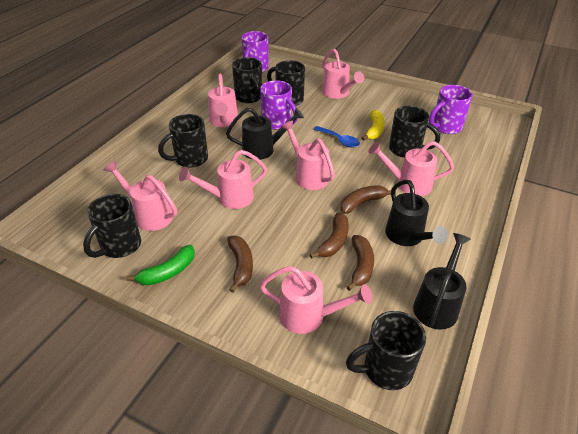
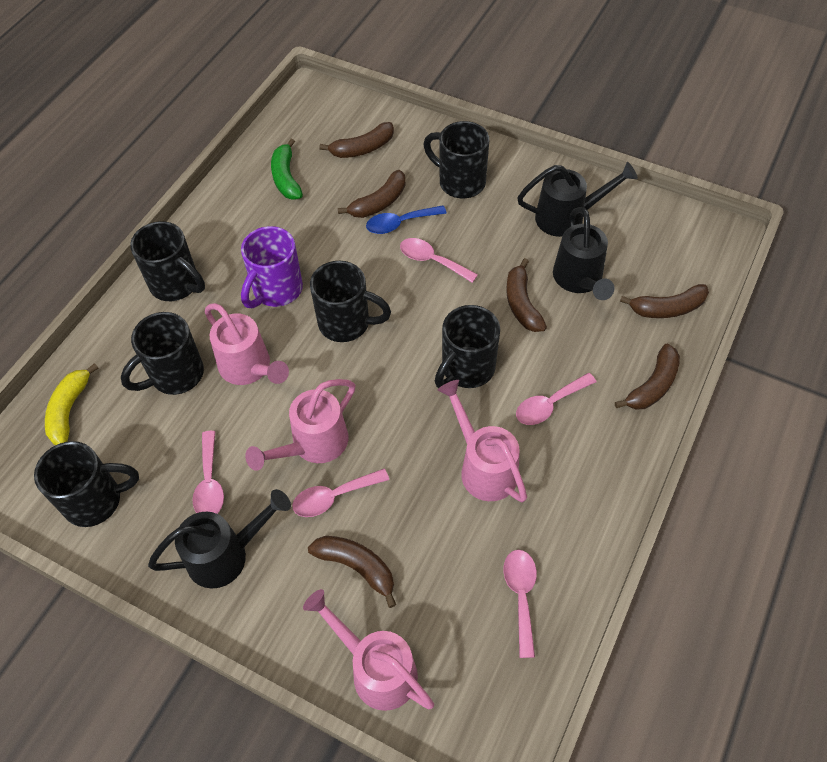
brown banana: [227,235,253,293] [310,213,349,259] [340,185,396,214] [347,235,374,291] = 4 -> [308,536,396,608] [319,122,394,158] [338,170,406,218] [506,258,547,332] [615,343,680,410] [620,284,709,318] = 6
pink spoon: none = 0 -> [192,431,224,514] [292,469,389,517] [400,238,478,283] [503,550,537,658] [516,373,596,425] = 5
pink watering can: [103,160,177,231] [179,150,267,209] [208,74,238,127] [260,266,372,334] [281,121,335,190] [322,49,364,99] [368,141,454,196] = 7 -> [205,303,289,385] [245,379,355,471] [303,589,434,711] [438,380,527,502] = 4
purple mug: [241,31,269,73] [260,80,298,130] [429,85,473,134] = 3 -> [241,226,303,308] = 1

